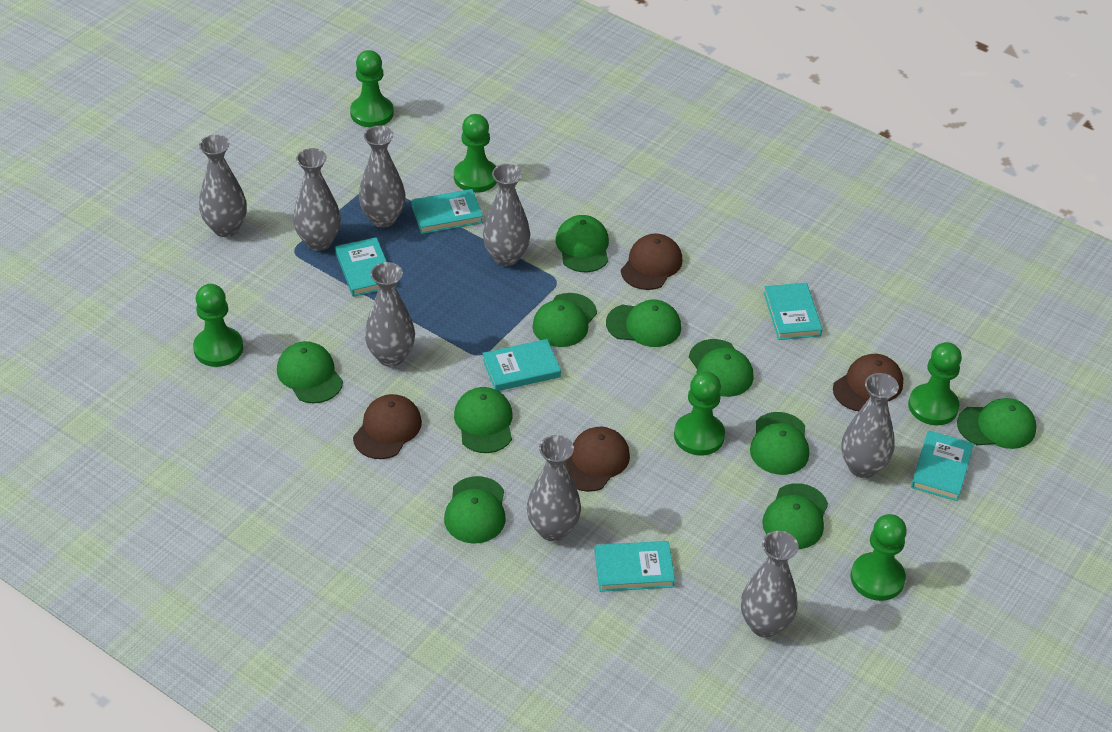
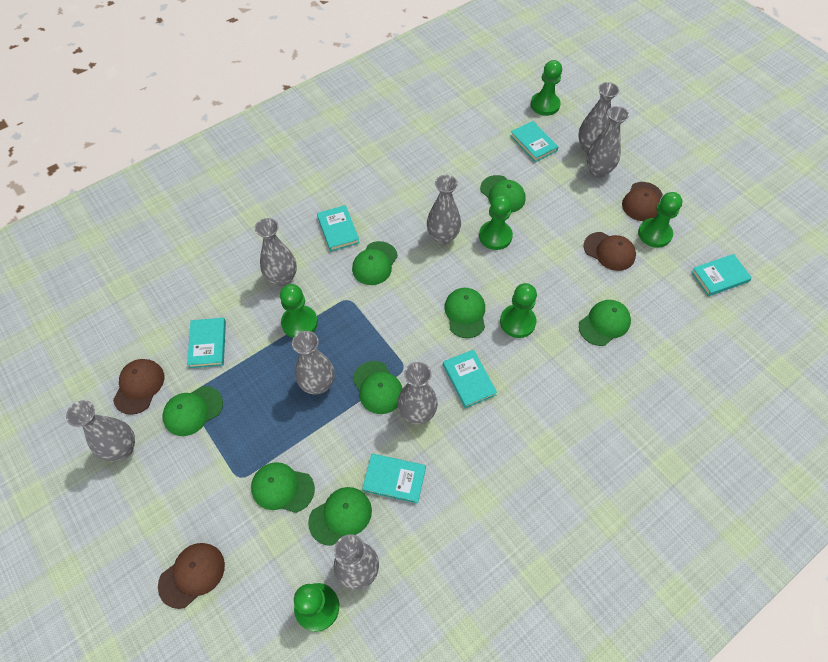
green cap: [277,341,343,403] [444,476,506,543] [454,387,512,453] [532,293,597,347] [556,215,609,272] [606,300,681,347] [689,339,754,397] [750,412,809,475] [762,483,828,549] [957,398,1036,449] = 10 -> [163,386,223,436] [251,462,315,513] [308,487,372,546] [352,241,398,285] [353,361,403,414] [444,288,485,338] [480,175,526,213] [579,300,631,346] = 8

